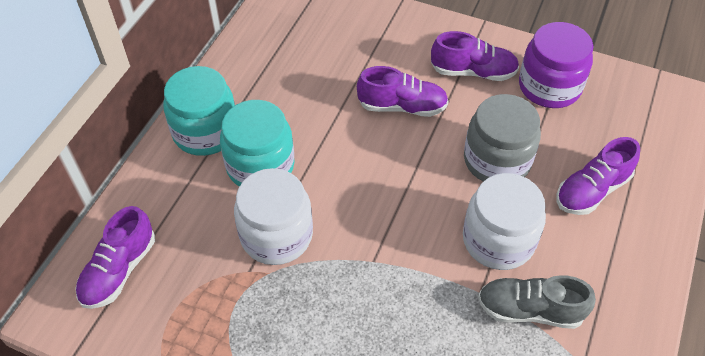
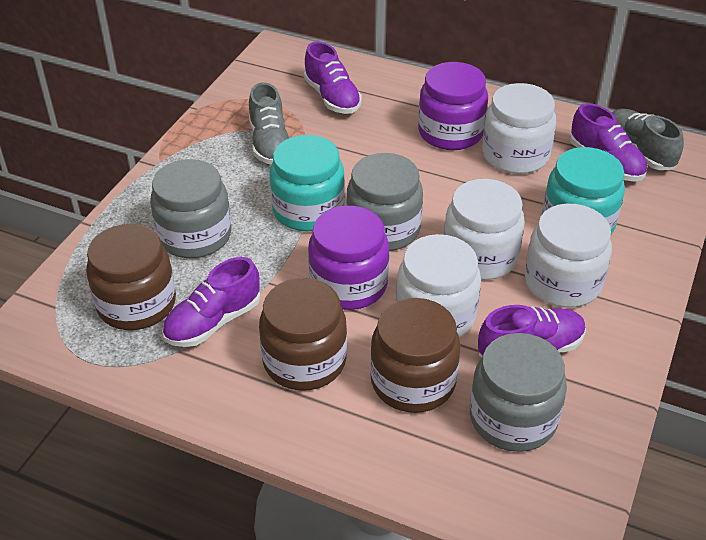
brown jar: none = 0 -> [86,224,176,330] [259,278,347,391] [370,298,460,413] = 3
grey jar: [464,94,541,182] = 1 -> [150,159,231,258] [347,153,423,251] [470,333,567,452] = 3
grey shoe: [478,275,596,329] = 1 -> [249,82,289,164] [612,109,684,170] = 2
purple jar: [519,22,593,108] = 1 -> [308,206,389,310] [418,62,488,150] = 2
white jar: [234,168,313,265] [463,173,546,270] = 2 -> [396,234,481,337] [444,179,525,280] [482,83,556,174] [525,204,612,308] = 4

